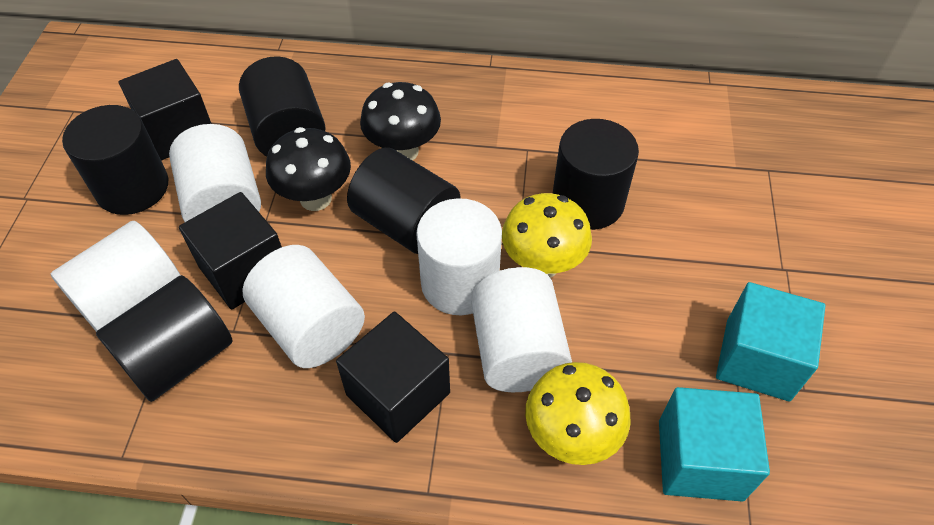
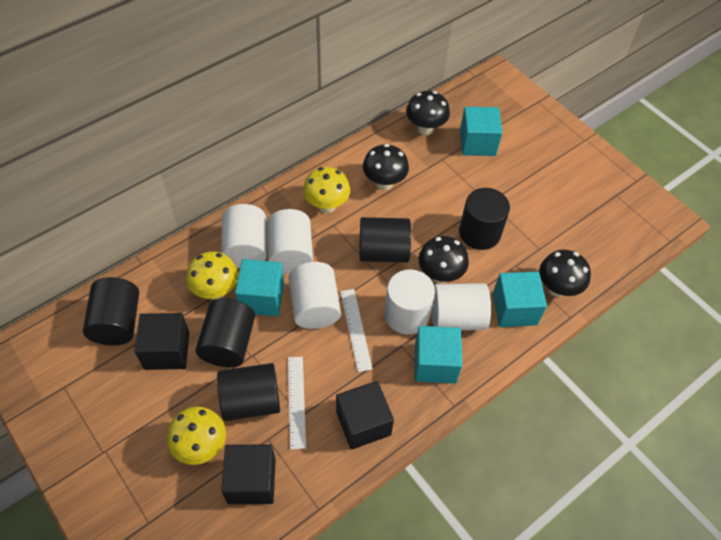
black mushroom: [266,127,351,211] [360,82,441,160] = 2 -> [363,144,409,190] [406,91,450,135] [419,236,469,283] [539,250,591,297] = 4
turquoise cube: [659,387,770,501] [716,282,826,401] = 2 -> [235,259,284,316] [415,326,462,384] [460,107,503,156] [493,272,547,327] = 4
white ruler: none = 0 -> [288,357,306,450] [340,289,372,372] = 2
yellow mushroom: [502,193,592,278] [525,362,631,465] = 2 -> [167,407,226,465] [186,251,238,300] [303,167,350,213] = 3

